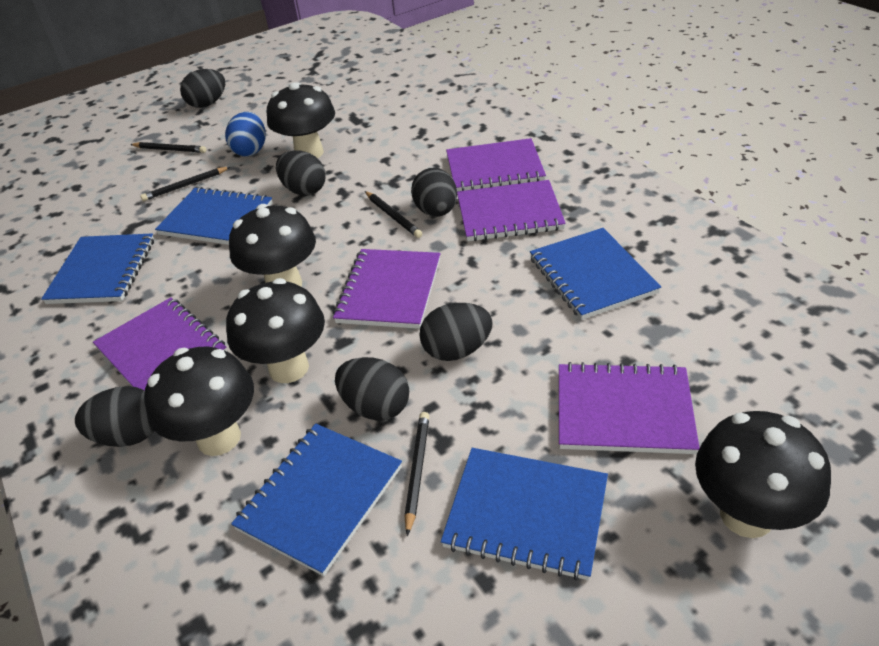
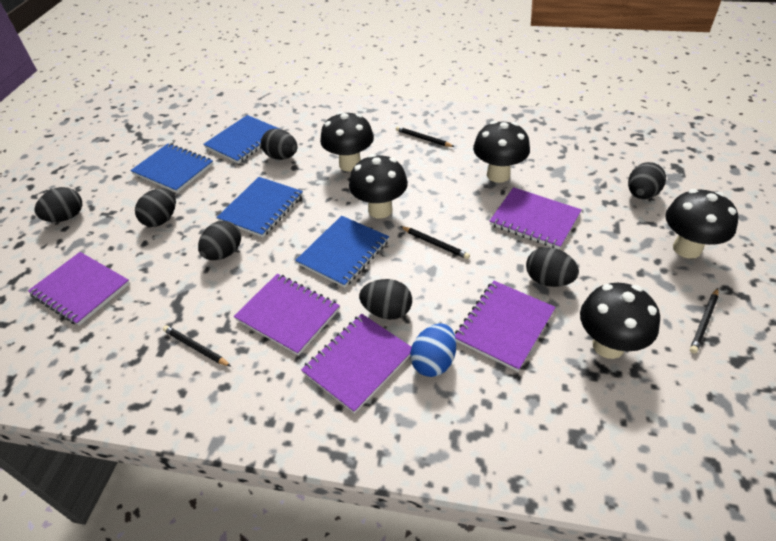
black egg: [75,386,154,447] [180,69,225,108] [276,150,326,196] [335,357,409,421] [411,168,457,217] [419,303,493,361] = 6 -> [35,187,82,222] [135,188,176,227] [198,221,241,260] [261,129,297,160] [359,279,412,319] [526,247,579,287] [628,162,666,199] = 7
blue notebook: [41,233,154,304] [155,187,273,245] [231,424,402,576] [441,448,608,581] [530,228,661,320] = 5 -> [130,143,213,193] [203,115,280,164] [216,177,303,237] [295,216,389,288] = 4

